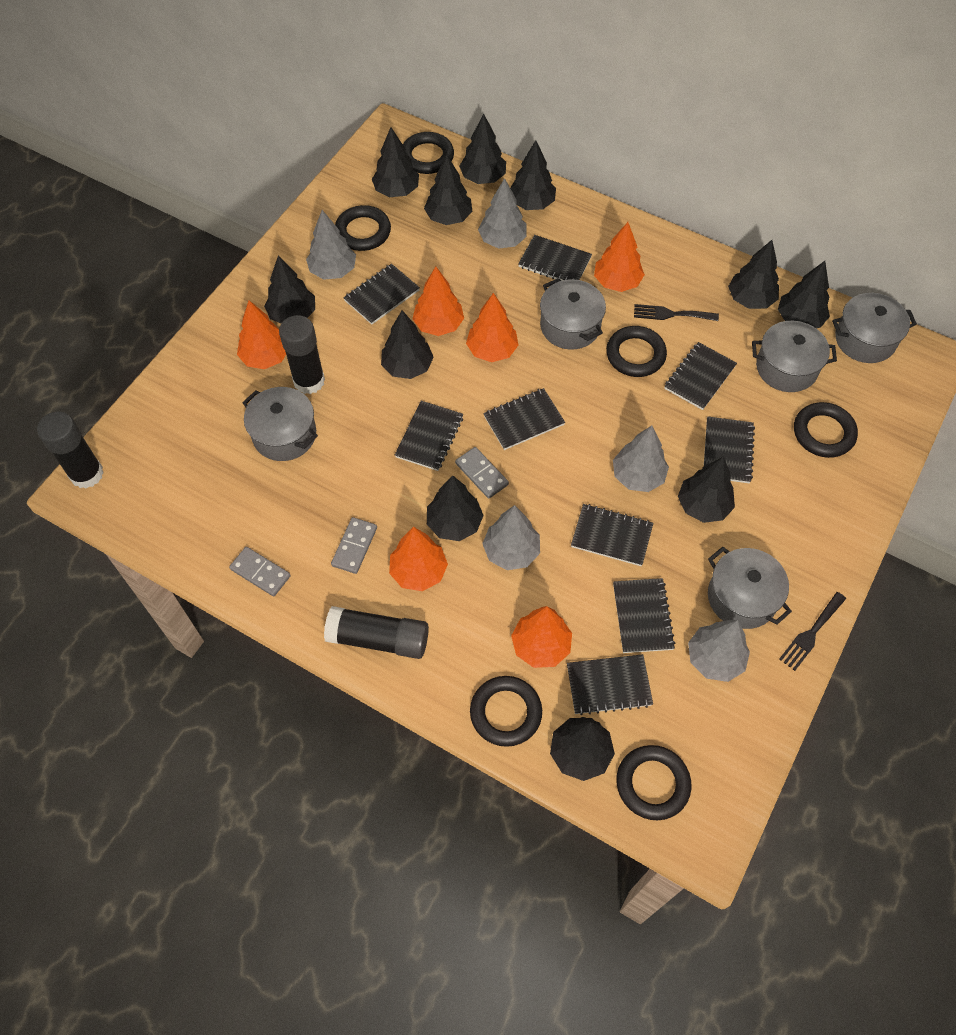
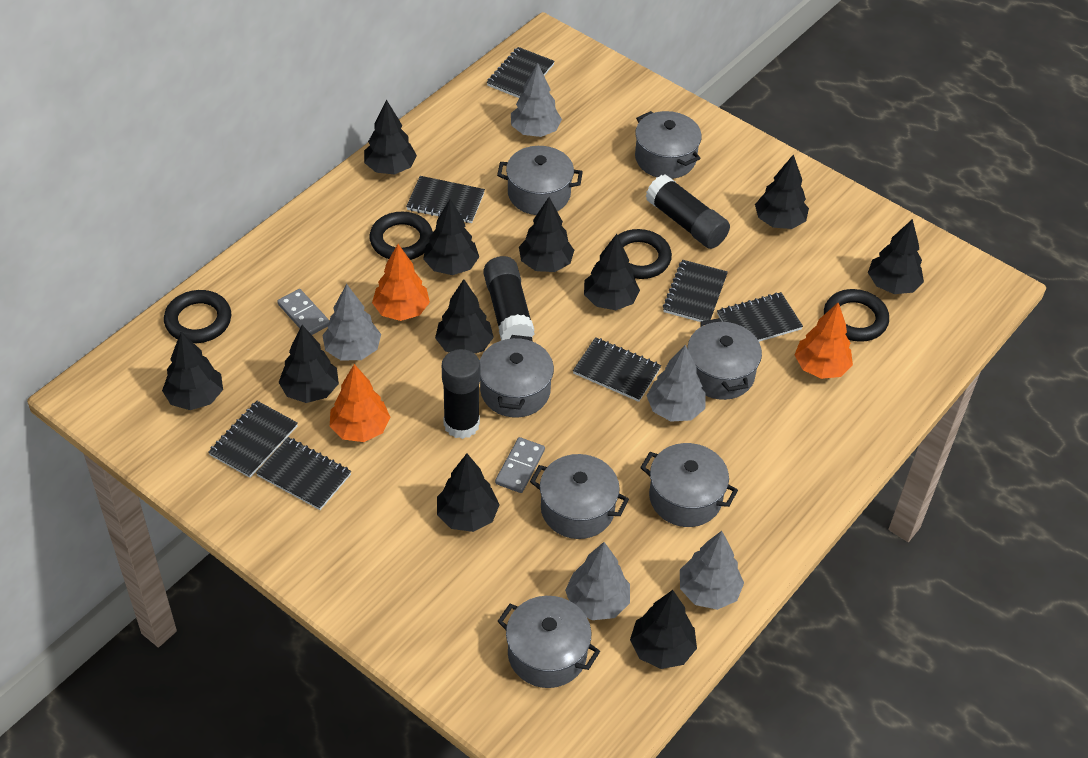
black fork: [634,304,719,321] [779,592,846,671] = 2 -> none = 0
black notebook: [343,264,420,325] [395,401,463,471] [483,388,565,450] [518,235,592,281] [567,654,653,715] [571,504,653,566] [613,578,675,653] [664,342,737,410] [704,416,755,483] = 9 -> [208,401,298,478] [256,437,351,510] [406,176,485,223] [487,47,555,98] [573,337,661,402] [663,260,728,322] [717,292,803,342] = 7
black ring: [335,205,391,251] [403,132,454,174] [470,676,542,747] [606,326,667,377] [616,745,691,820] [794,402,858,458] = 6 -> [164,290,231,343] [369,212,433,260] [618,229,672,279] [824,289,889,342] = 4
grey domino: [229,547,291,596] [331,517,377,574] [455,447,509,499] = 3 -> [277,289,330,335] [495,437,545,493] = 2
grey pot: [242,387,318,461] [540,278,606,350] [708,547,792,629] [752,321,837,392] [832,293,917,363] = 5 -> [480,335,554,418] [497,146,583,215] [497,596,600,688] [530,454,629,539] [635,111,702,179] [640,443,738,527] [688,318,762,400] = 7
orange tree: [237,301,286,369] [389,527,448,591] [413,266,464,336] [466,293,518,362] [511,606,572,668] [594,222,645,292] = 6 -> [330,364,390,442] [372,244,430,321] [795,303,853,379] = 3

